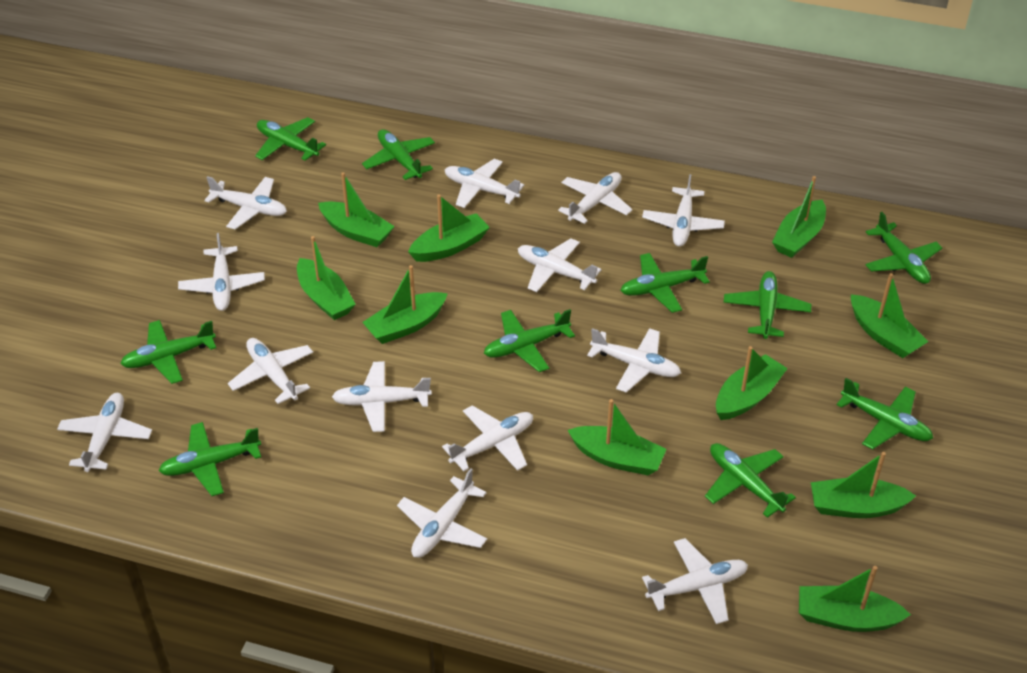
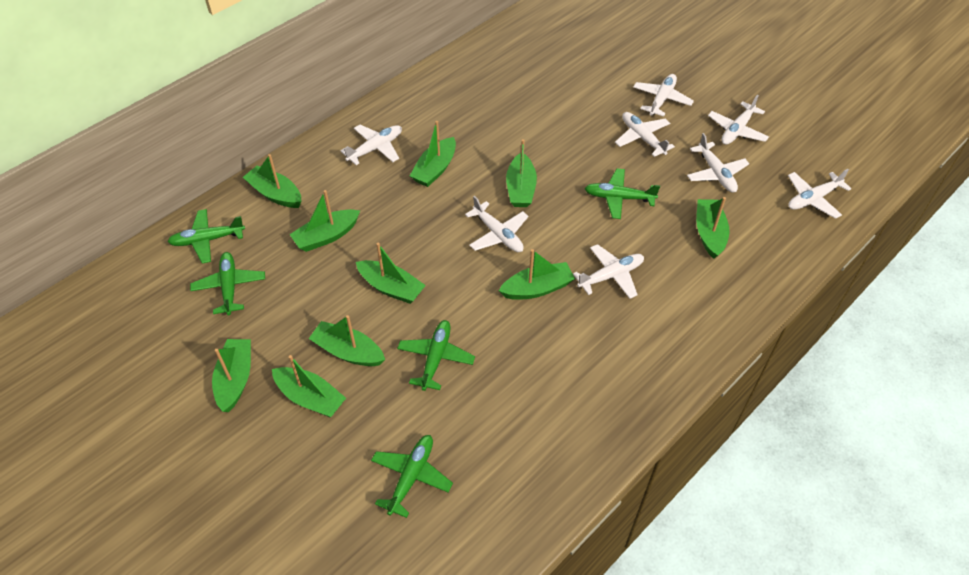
green plane: [120,320,216,384] [159,422,261,496] [255,117,326,161] [362,129,435,180] [484,309,575,372] [620,253,710,313] [705,443,796,518] [724,271,811,339] [836,378,933,450] [865,212,942,284] = 10 -> [167,209,245,264] [190,252,265,315] [371,435,453,518] [397,320,475,391] [584,168,660,219] = 5
white plane: [57,393,152,472] [178,233,265,311] [204,176,287,230] [228,338,313,404] [332,361,432,432] [397,468,487,558] [442,405,533,471] [445,159,524,208] [518,238,602,292] [558,172,633,224] [587,328,681,393] [642,174,725,247] [642,538,748,624] = 13 -> [341,125,402,165] [465,196,529,252] [573,244,644,299] [615,112,675,157] [633,74,694,117] [687,133,749,193] [708,95,769,145] [788,169,851,219] = 8

